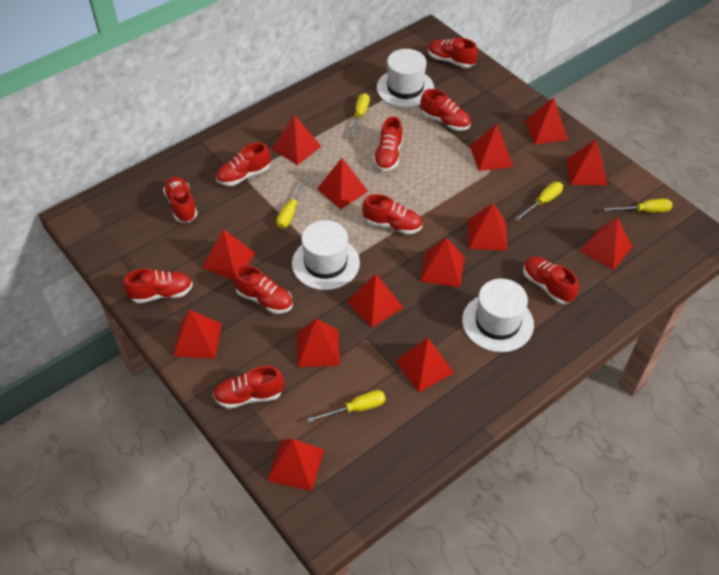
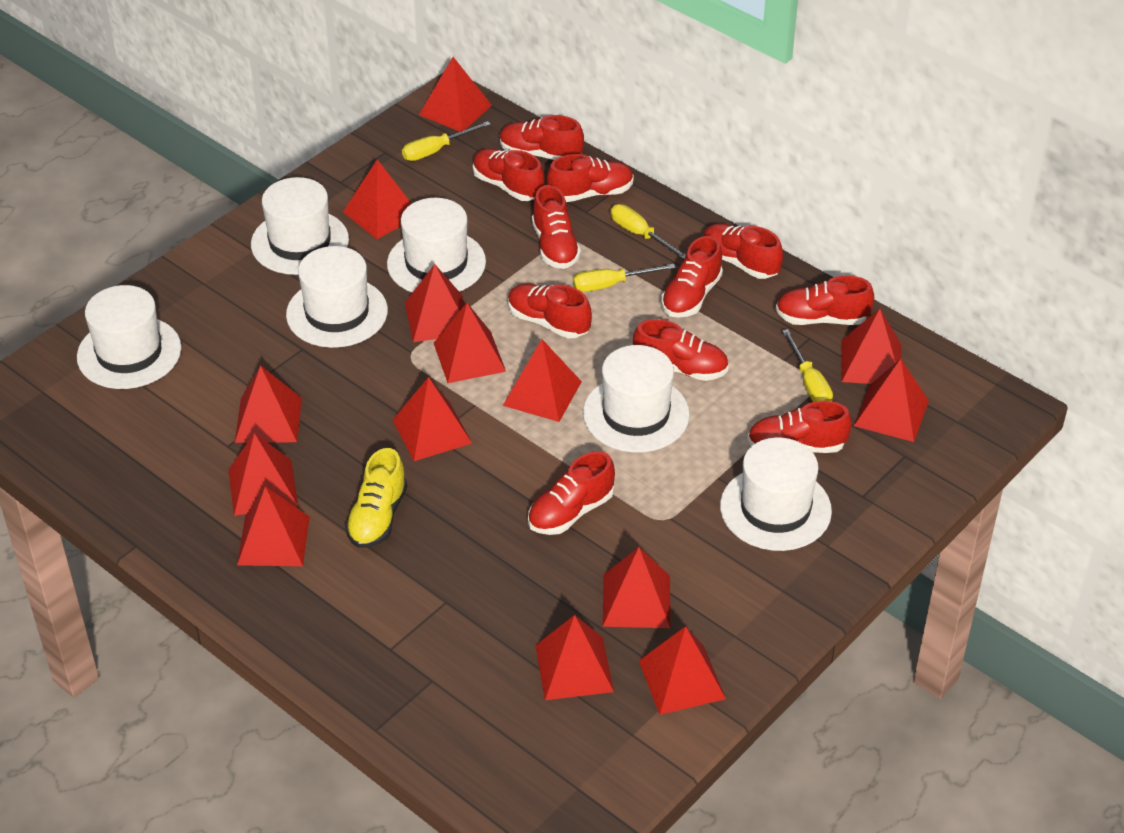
red shoe: [123,268,193,303] [163,177,197,223] [213,366,284,409] [216,142,270,186] [233,265,293,314] [362,194,422,235] [373,116,403,171] [421,89,471,131] [428,38,478,68] [523,256,579,304] = 10 -> [473,148,545,201] [500,115,584,160] [508,284,592,338] [528,451,615,535] [532,185,581,269] [547,154,634,202] [633,319,729,381] [661,236,723,318] [703,223,783,279] [747,401,852,453] [776,276,874,325] = 11
white hat: [292,220,360,290] [377,49,434,108] [462,279,534,352] = 3 -> [77,285,181,389] [251,177,349,275] [286,246,388,348] [387,198,486,293] [583,345,690,453] [720,437,832,551] = 6
yellow screwdriver: [277,178,308,228] [307,390,386,423] [349,93,370,138] [515,182,563,221] [604,199,672,213] = 5 -> [402,121,491,161] [573,264,676,292] [611,204,686,259] [782,329,833,402] = 4
yellow shoe: none = 0 -> [345,448,407,548] = 1

